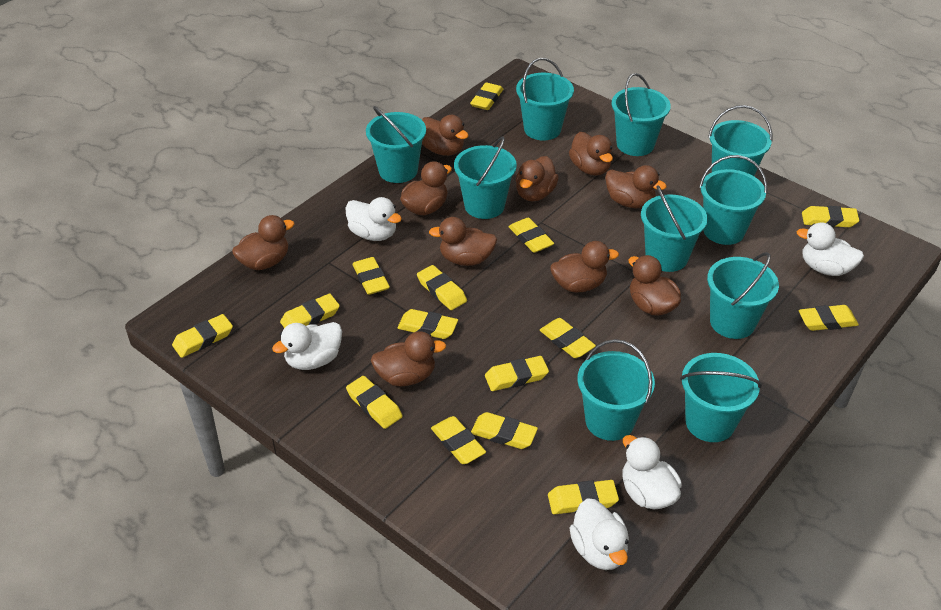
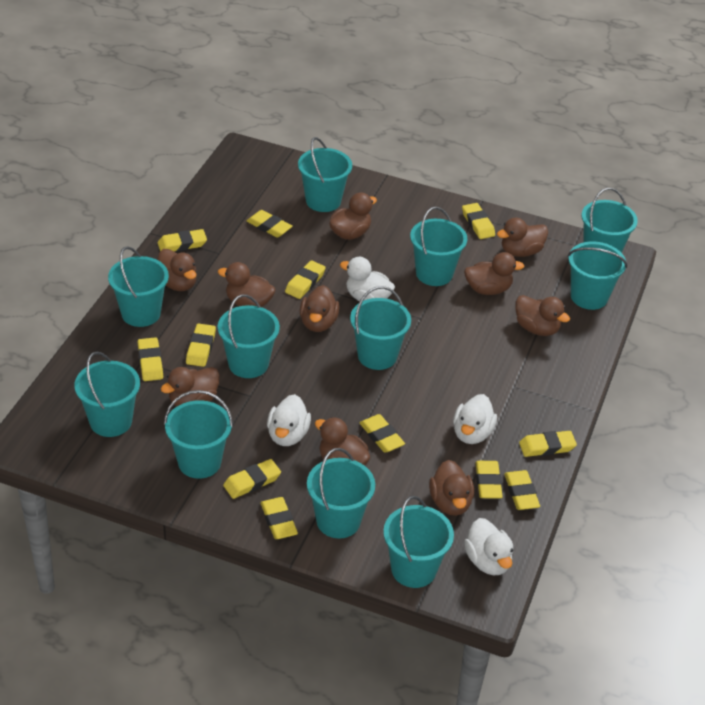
turquoise bucket: [366,106,426,183] [454,136,517,219] [516,58,574,141] [577,339,655,441] [612,73,671,156] [641,185,708,272] [680,353,762,442] [699,155,767,245] [707,252,779,339] [708,105,772,176] = 10 -> [74,352,140,437] [108,246,169,327] [164,390,233,479] [218,294,280,378] [298,137,352,212] [307,448,375,538] [350,286,411,370] [383,496,454,588] [410,207,467,286] [567,242,627,310] [581,188,638,253] = 11
white duck: [272,322,342,370] [345,197,402,241] [570,498,629,570] [623,435,682,509] [796,222,864,276] = 5 -> [267,394,311,446] [340,257,395,301] [453,394,497,444] [464,518,513,575] = 4
yellow eraser: [172,314,233,358] [280,294,340,328] [346,376,403,429] [352,257,390,295] [397,309,458,339] [417,265,467,310] [431,416,486,464] [470,82,503,110] [471,412,538,449] [485,356,549,391] [509,218,554,253] [540,318,596,358] [548,480,619,514] [799,305,859,331] [802,206,859,227] = 15 -> [138,337,163,381] [158,229,207,252] [186,323,216,367] [223,459,281,499] [247,210,292,237] [260,497,298,539] [285,260,326,299] [360,414,405,453] [462,203,495,239] [475,461,503,499] [504,470,540,510] [519,431,577,457] = 12

